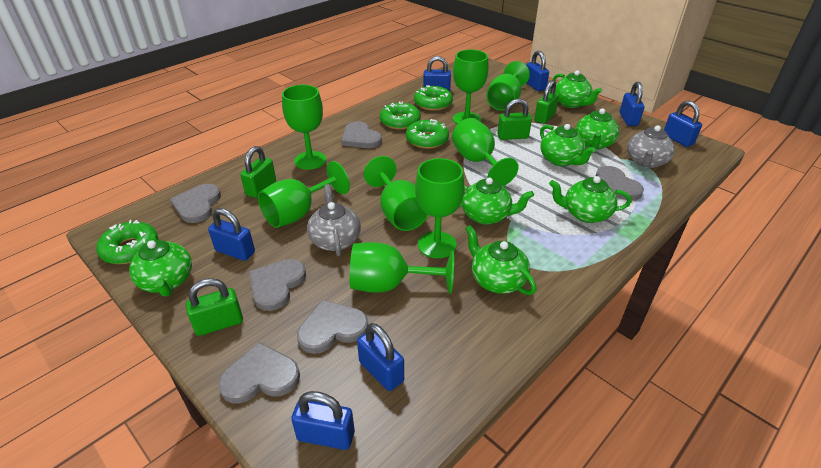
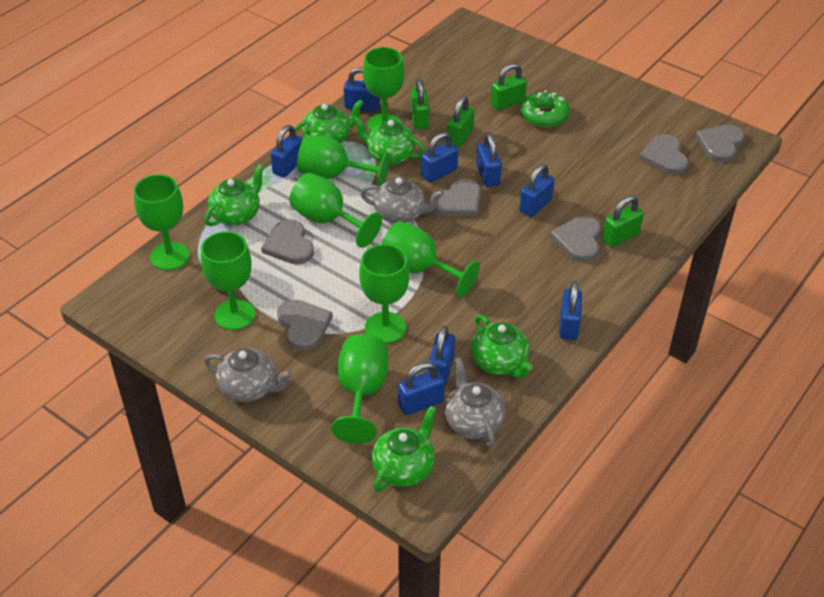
blue padlock: [208,208,255,261] [291,391,355,450] [357,323,404,391] [423,56,451,91] [526,51,549,91] [620,82,645,126] [664,101,702,147] = 7 -> [270,125,303,178] [344,67,380,112] [398,362,445,415] [421,132,458,183] [428,326,455,386] [476,133,502,187] [519,164,554,217] [559,281,582,340] = 8
green donut: [96,220,158,264] [380,101,421,130] [406,119,449,149] [414,85,453,111] = 4 -> [521,90,570,128] = 1
green teapot: [129,233,192,297] [460,178,534,225] [465,225,536,295] [540,124,596,166] [549,176,632,223] [553,70,602,108] [575,108,619,150] = 7 -> [204,164,264,226] [294,99,364,143] [352,116,425,165] [372,406,436,492] [471,314,533,379] = 5
grey teapot: [307,184,361,256] [627,125,675,168] = 2 -> [204,348,292,402] [361,177,444,224] [445,357,506,447] = 3

